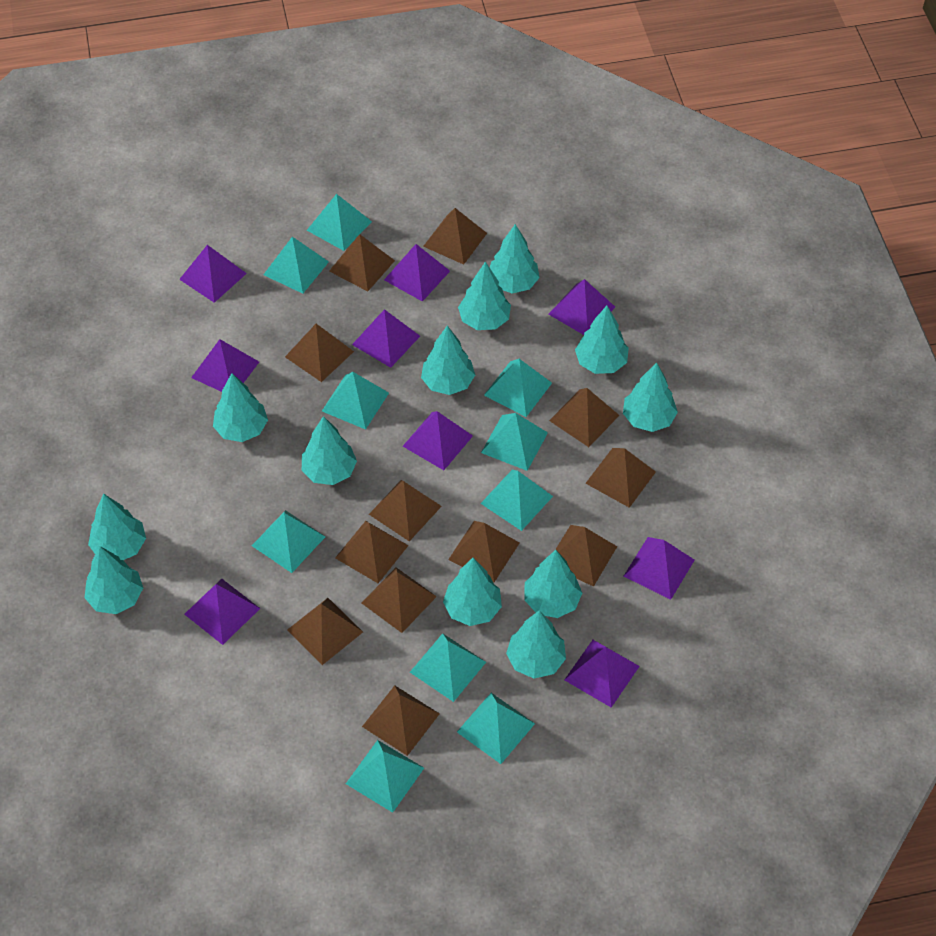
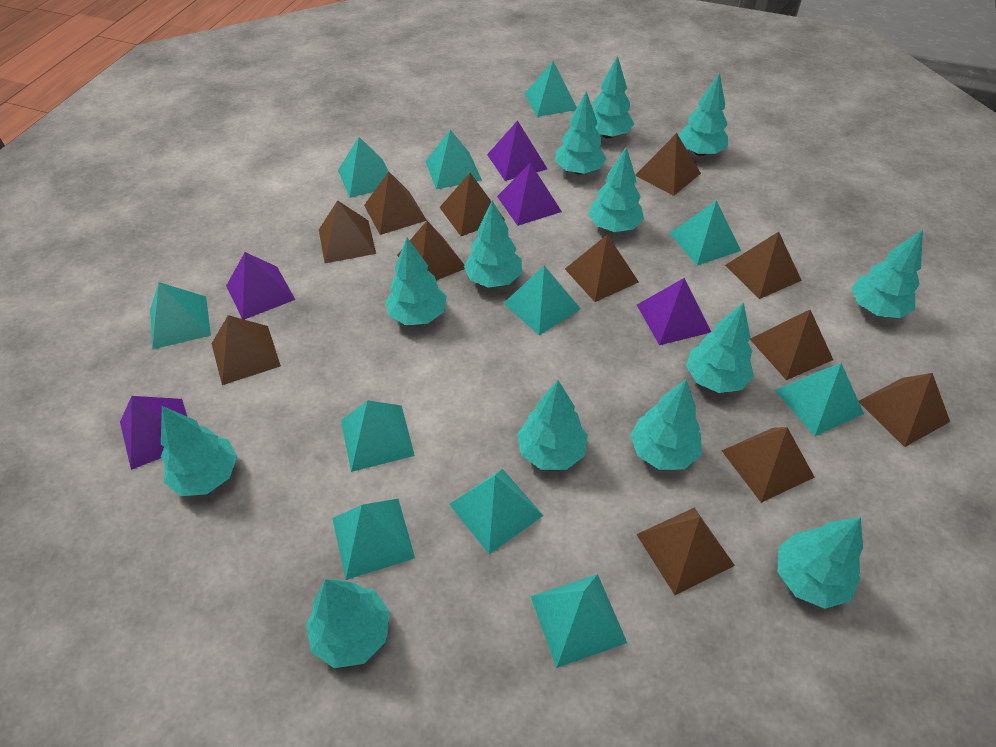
purple pyramid: [179,245,247,303] [184,579,260,645] [191,339,259,392] [352,309,420,368] [384,244,450,302] [403,411,473,470] [549,279,615,335] [564,640,640,707] [624,537,695,600] = 9 -> [120,396,187,470] [226,252,295,320] [487,120,547,181] [497,163,562,226] [637,278,711,345] = 5
turquoise pyramid: [252,510,325,573] [263,237,329,294] [307,194,372,251] [322,372,389,430] [346,740,424,813] [410,633,486,702] [457,693,535,764] [480,470,553,531] [481,413,548,471] [484,359,552,417] = 10 -> [150,282,211,350] [332,499,415,580] [338,137,389,198] [341,400,415,472] [425,129,482,189] [449,469,543,554] [504,266,581,335] [525,61,577,117] [530,574,627,668] [669,200,741,266] [775,363,864,436] = 11
turquoise tree: [84,546,143,614] [88,494,146,560] [213,373,268,442] [302,416,357,485] [421,326,475,395] [443,558,502,626] [458,262,511,330] [490,224,540,294] [506,610,566,679] [524,550,582,618] [575,306,629,374] [623,362,678,432] = 12 -> [161,406,238,496] [306,579,390,668] [386,238,447,325] [464,200,522,288] [517,380,588,470] [555,91,607,175] [588,147,644,232] [592,56,634,138] [630,380,701,470] [678,73,728,156] [686,302,754,393] [778,517,863,609] [852,229,923,318] = 13

